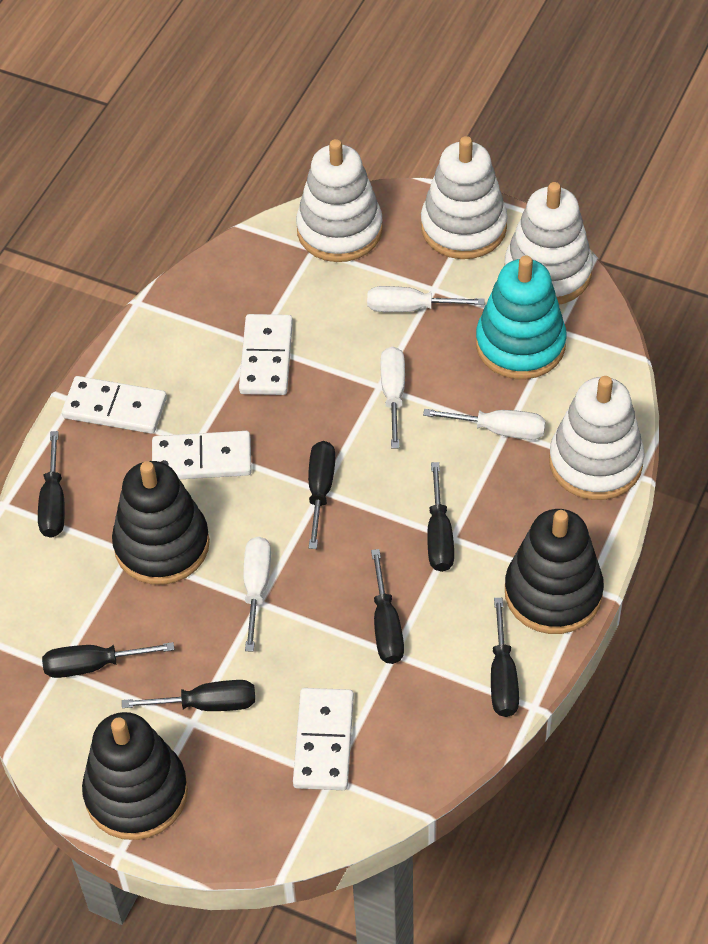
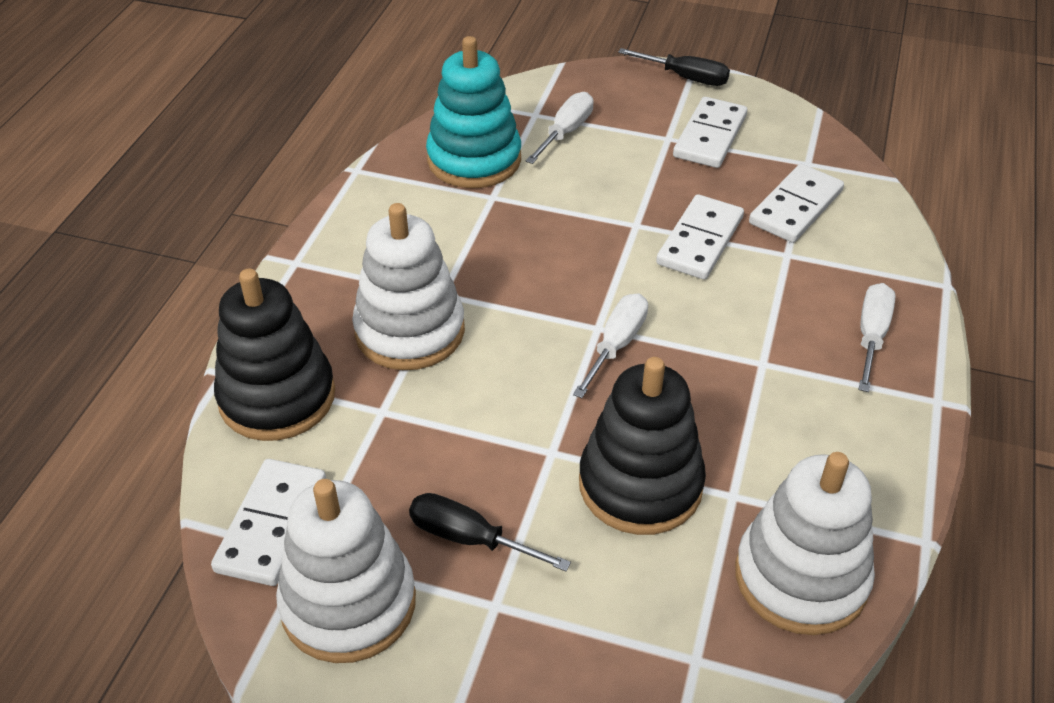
black screwdriver: [38,431,65,538] [42,642,174,678] [122,680,255,711] [308,441,335,549] [371,549,404,664] [427,462,454,572] [491,598,519,717] = 7 -> [409,493,571,571] [618,48,730,86] = 2
black stacking toy: [82,712,188,840] [112,461,210,585] [505,509,604,634] = 3 -> [214,269,335,441] [579,357,706,535] = 2
white screwdriver: [243,536,271,651] [367,286,485,312] [380,347,405,449] [423,409,546,440] = 4 -> [525,92,594,164] [573,293,648,398] [858,283,896,392] = 3
white stacking toy: [296,139,383,262] [421,136,508,259] [505,182,593,305] [549,376,645,500] = 4 -> [276,479,416,663] [352,203,465,370] [735,452,875,635] = 3

